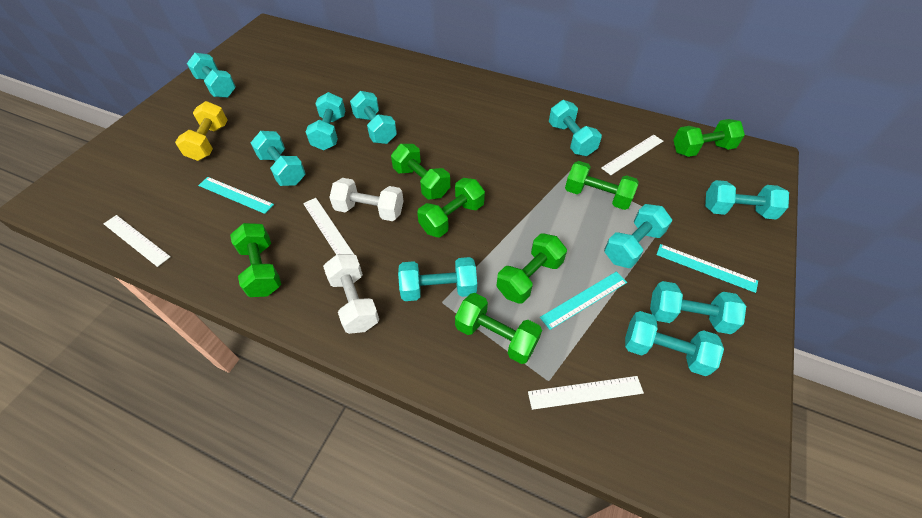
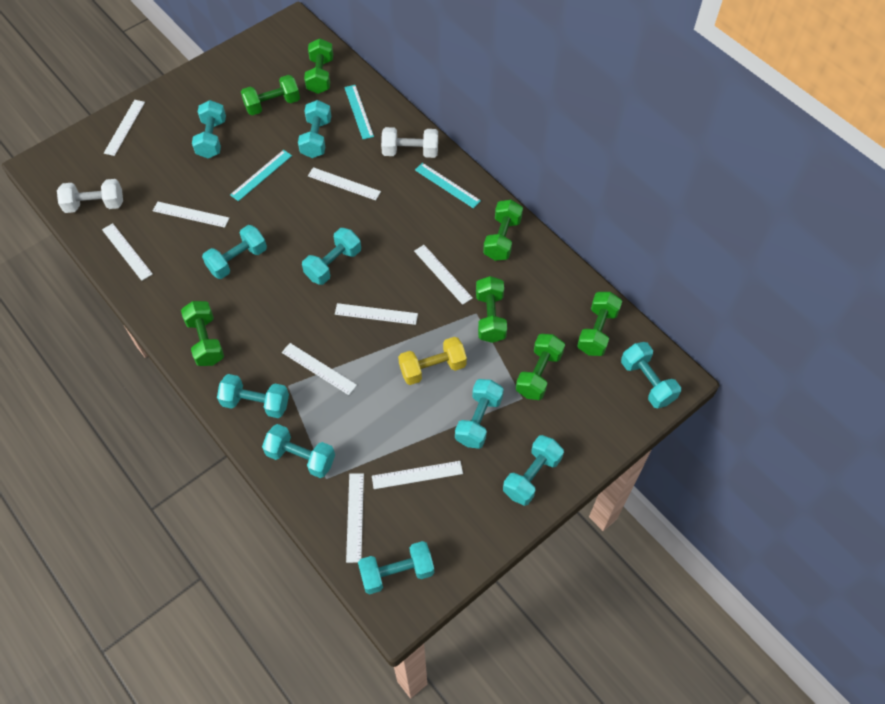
white ruler: [104,215,171,267] [303,198,354,255] [528,376,644,410] [601,135,663,175] = 4 -> [102,223,153,281] [104,100,145,156] [153,201,229,228] [282,343,357,395] [308,167,381,201] [335,303,418,325] [346,473,364,563] [372,461,463,489] [414,245,473,305] = 9

